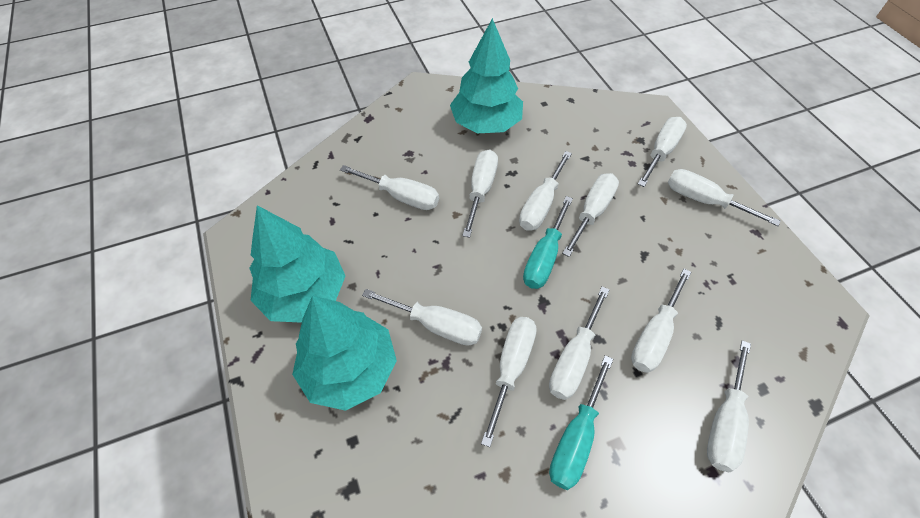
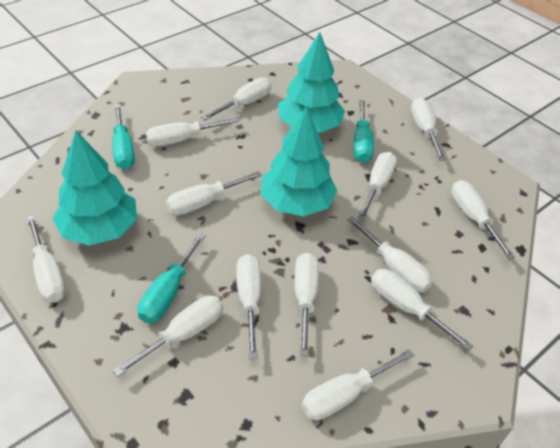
turquoise screwdriver: [523,196,573,289] [549,355,613,490] = 2 -> [112,104,135,169] [138,233,206,323] [354,100,374,163] = 3
white screwdriver: [340,165,439,210] [362,289,482,346] [462,149,498,238] [481,317,537,447] [519,151,572,231] [549,286,609,400] [562,173,619,257] [631,269,691,373] [638,117,687,187] [668,169,781,226] [707,340,751,472] = 11 -> [26,215,66,303] [113,295,223,377] [146,118,238,147] [166,171,262,215] [201,78,271,121] [236,254,261,359] [294,253,319,356] [302,349,414,420] [347,216,433,292] [357,152,397,221] [371,269,473,351] [411,98,446,161] [451,180,515,260] = 13

